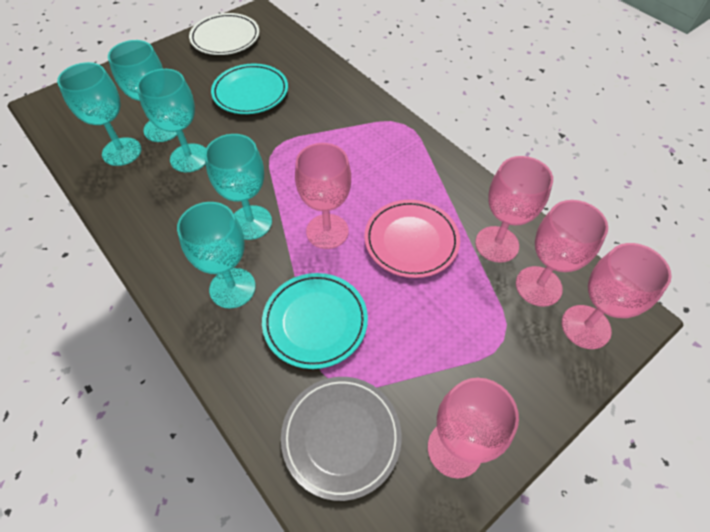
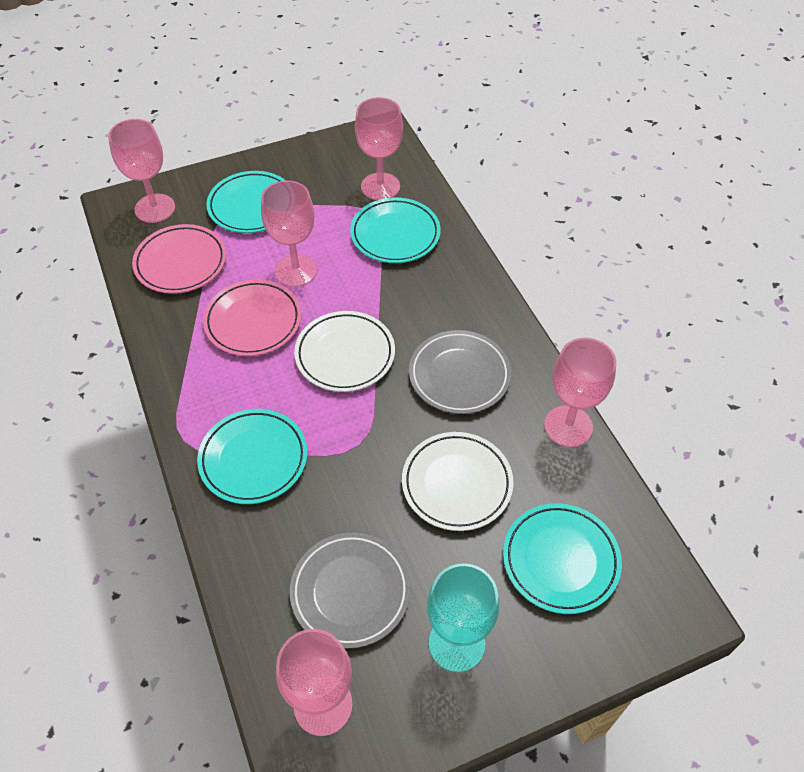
grey plate: [281,377,402,501] = 1 -> [290,533,410,649] [409,330,511,414] = 2
pink plate: [364,200,460,278] = 1 -> [132,224,226,294] [203,280,301,356] = 2
turquoise goblet: [57,62,141,166] [108,40,177,142] [137,69,206,172] [177,202,256,308] [205,134,272,240] = 5 -> [427,563,499,672] = 1
turquoise plate: [211,64,288,114] [262,273,368,369] = 2 -> [197,409,307,504] [206,171,285,233] [350,197,441,263] [503,503,622,614] = 4
white plate: [189,13,259,55] = 1 -> [294,311,395,392] [402,432,513,531] = 2

